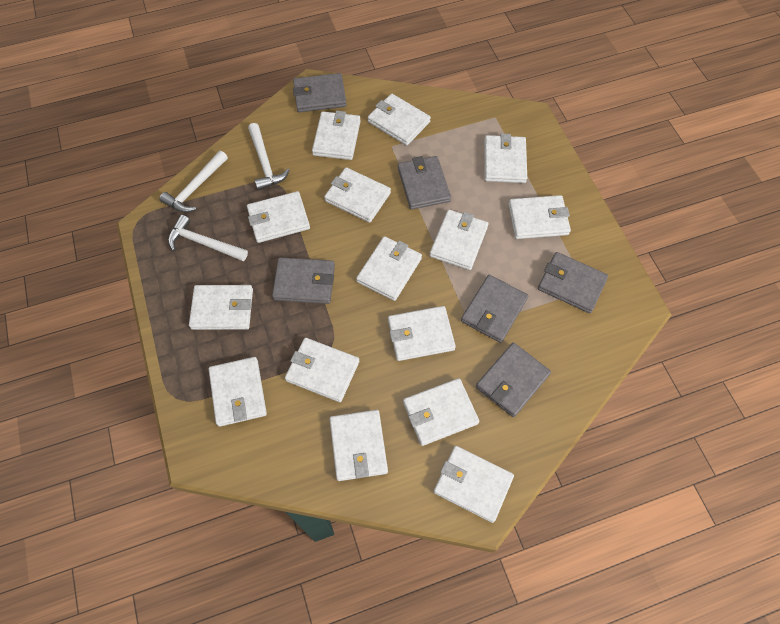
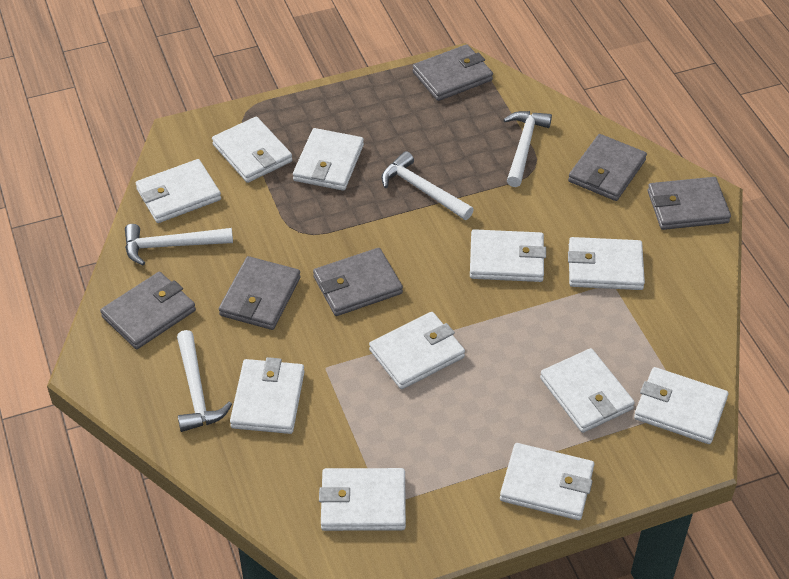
white hammer: [159,151,228,213] [168,215,248,261] [248,123,290,190] = 3 -> [125,224,233,265] [177,330,232,432] [381,151,474,220] [503,111,552,187] = 4
white wallet: [189,285,253,330] [209,357,267,427] [247,191,310,243] [285,338,359,402] [312,111,361,160] [324,167,391,223] [330,410,388,481] [356,236,422,301] [368,94,431,146] [388,306,456,361] [403,378,479,446] [430,210,488,270] [434,446,514,523] [484,133,527,183] [508,195,571,239] = 15 -> [136,159,221,223] [212,117,292,183] [230,357,305,434] [293,128,364,191] [319,468,406,531] [369,312,465,389] [470,229,546,282] [500,443,594,520] [540,348,635,433] [568,237,645,290] [634,367,728,444] = 11

